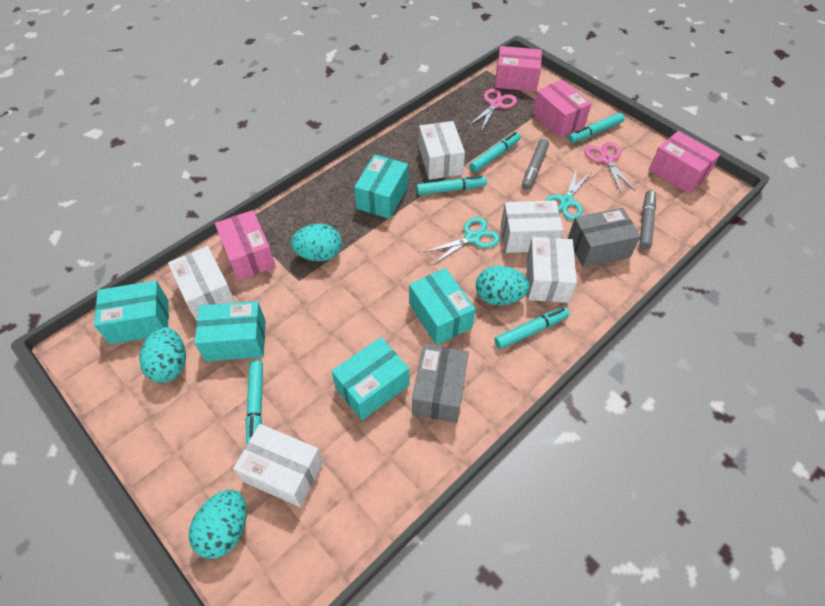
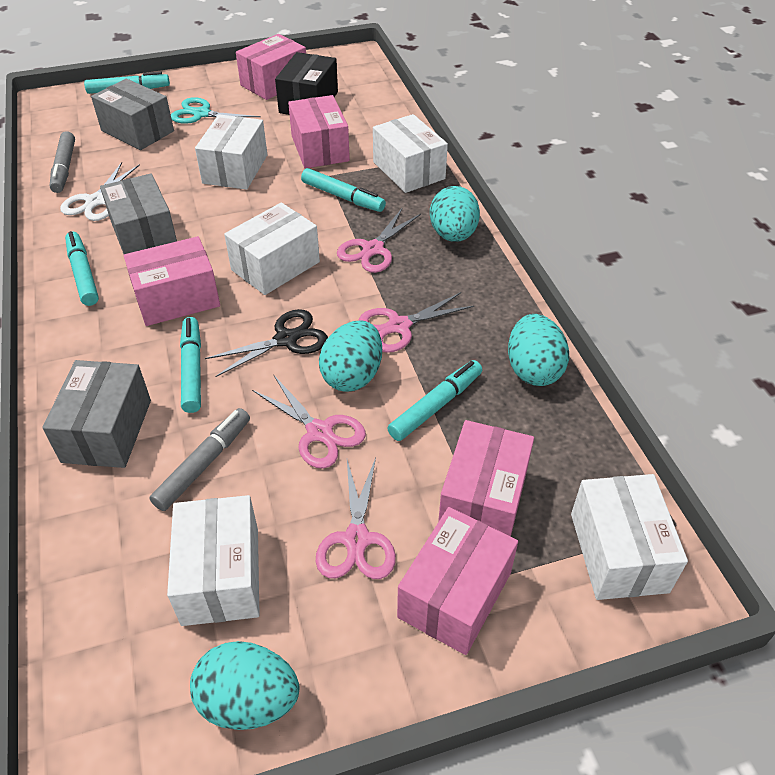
black box: none = 0 -> [275,52,338,115] = 1
black scissors: none = 0 -> [205,309,328,377] = 1
grey box: [412,344,469,423] [568,208,641,268] = 2 -> [42,360,151,468] [91,78,174,150] [100,173,177,254] = 3
pink box: [215,210,276,281] [495,46,542,92] [532,80,592,138] [649,131,720,194] = 4 -> [124,236,220,326] [236,34,306,100] [288,95,350,168] [397,507,518,655] [438,420,534,536] = 5
pink scissors: [468,88,517,131] [584,142,635,192] = 2 -> [252,376,366,468] [316,457,396,579] [337,208,421,273] [358,292,474,353] = 4
turquoise box: [94,280,169,344] [194,301,266,362] [332,337,409,420] [354,154,408,219] [409,268,475,345] = 5 -> none = 0
turquoise scissors: [424,217,500,265] [545,168,592,220] = 2 -> [171,97,261,124] = 1
white scissors: none = 0 -> [60,162,140,221] = 1

